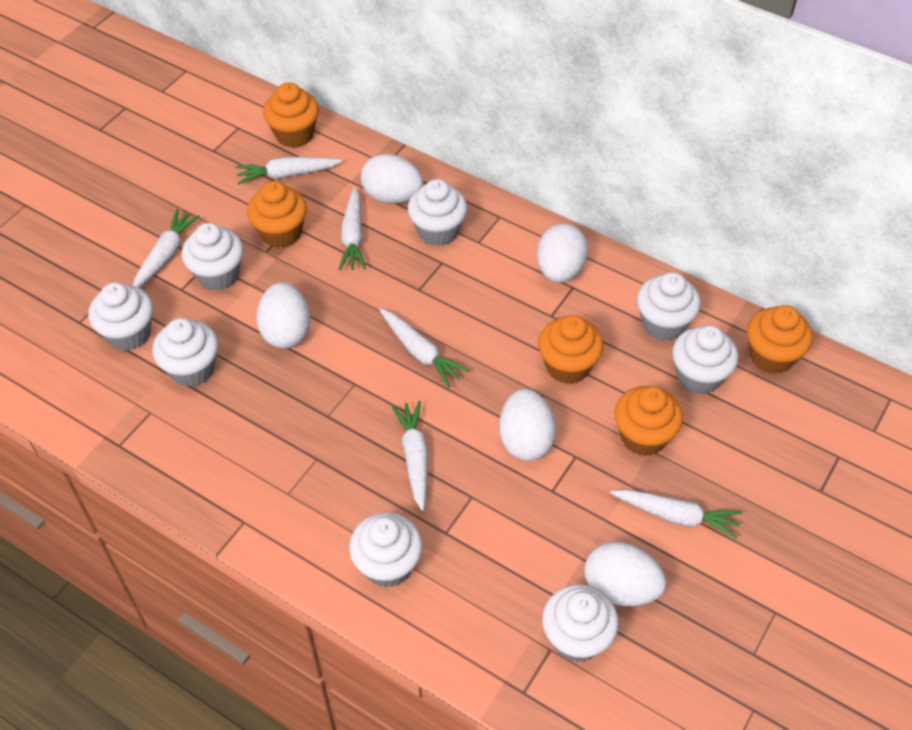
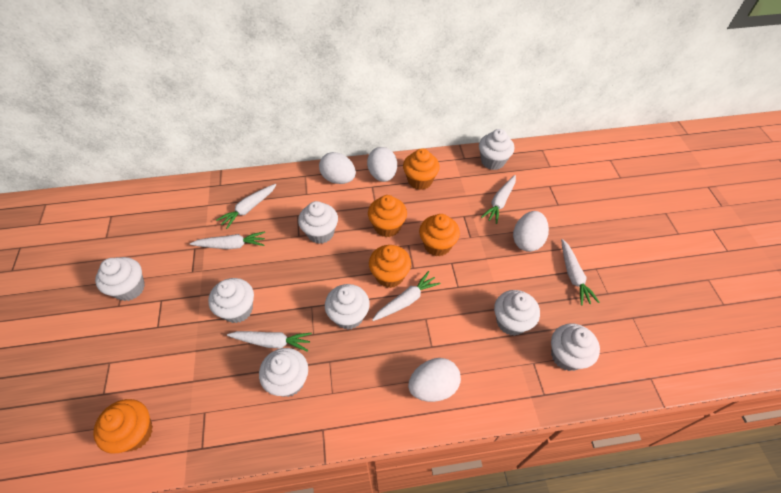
white egg: [256,282,310,349] [361,154,423,203] [499,389,556,461] [537,223,588,283] [584,542,666,606] = 5 -> [319,152,356,184] [367,147,397,182] [408,358,461,402] [513,211,549,252] = 4

